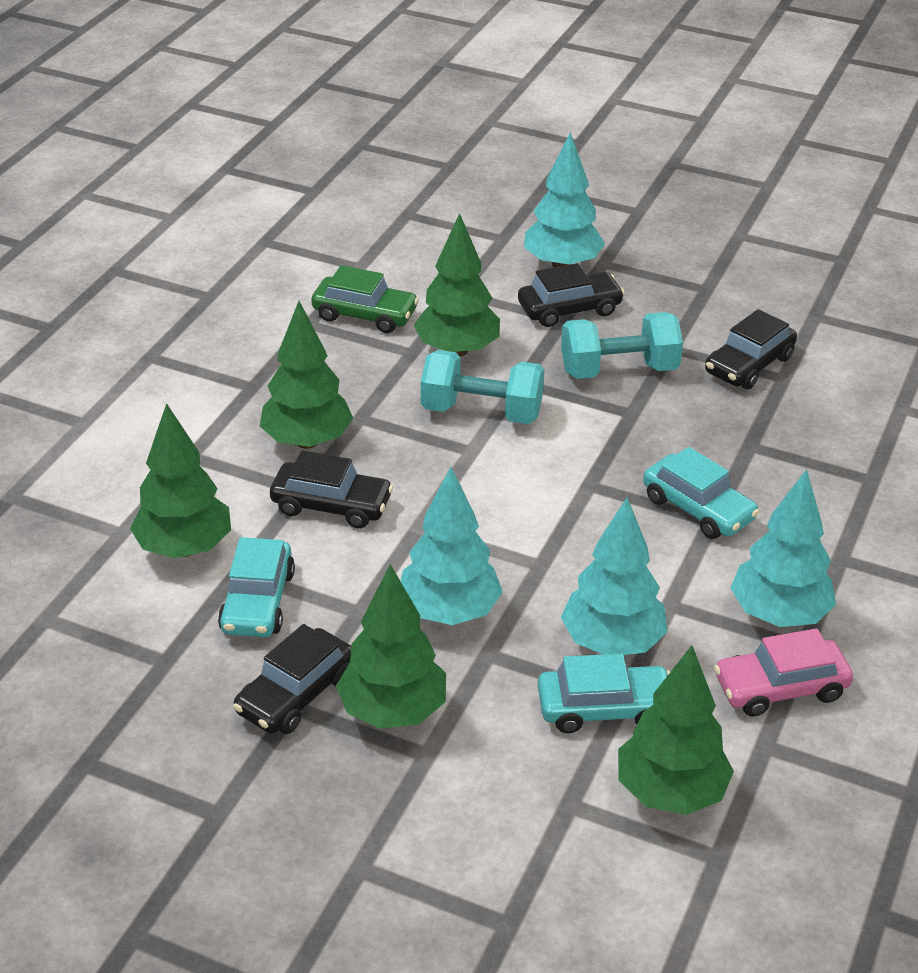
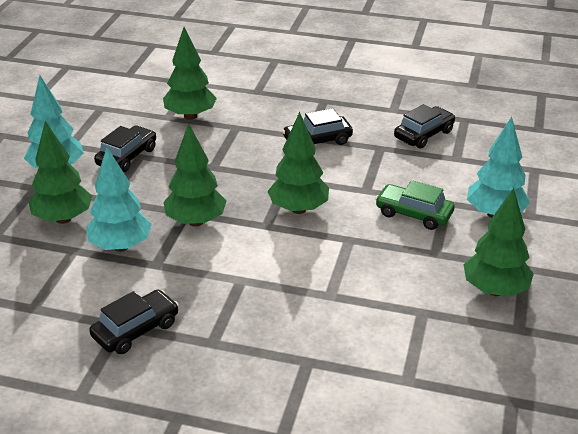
pink car: [714,628,853,717] = 1 -> none = 0
turquoise car: [218,537,295,637] [538,654,670,733] [643,447,759,539] = 3 -> none = 0
turquoise dumbbell: [421,350,544,424] [561,312,683,379] = 2 -> none = 0
turquoise tree: [401,467,503,625] [524,132,605,267] [561,497,667,655] [731,469,836,627] = 4 -> [24,75,84,168] [86,147,152,252] [467,117,530,218] = 3

